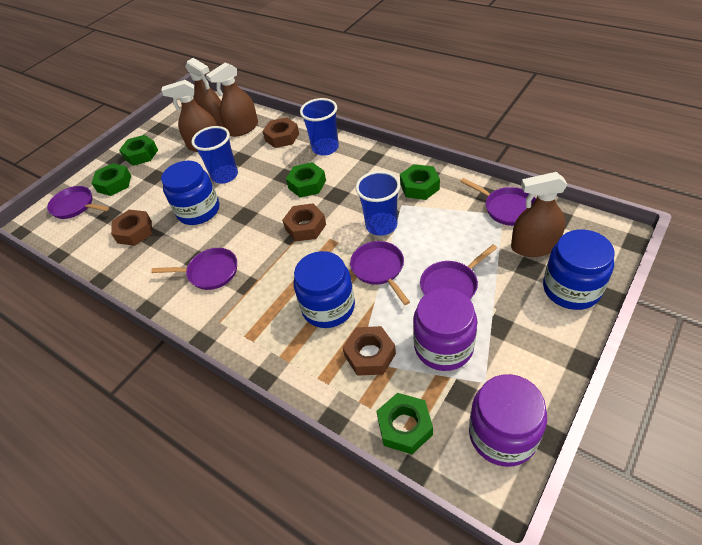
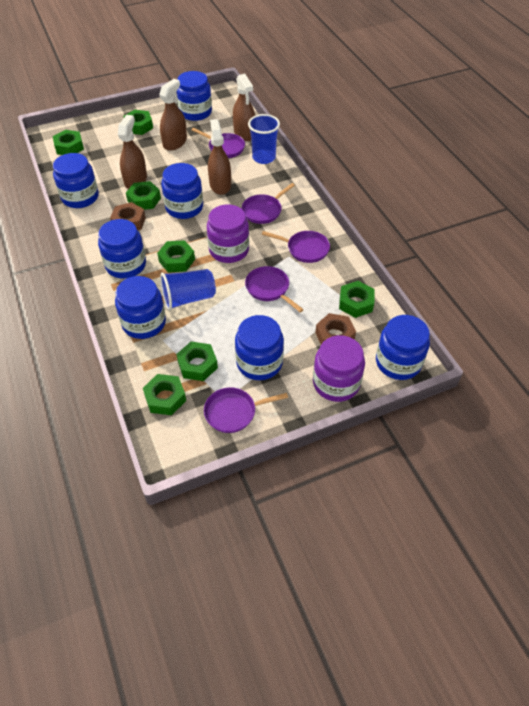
blue cup: [192,126,238,184] [300,98,339,156] [355,171,400,236] = 3 -> [160,269,216,310] [248,114,280,164] = 2
blue jar: [161,161,219,225] [294,251,355,328] [543,230,615,310] = 3 -> [53,153,99,208] [98,219,146,279] [115,276,166,339] [161,163,203,219] [177,71,212,121] [235,315,284,380] [376,315,430,380] = 7
brown nut: [111,210,152,246] [262,117,299,148] [282,203,326,242] [342,326,396,376] = 4 -> [110,202,146,230] [315,313,356,344] = 2
green nut: [92,163,131,196] [119,135,158,166] [286,162,326,197] [377,393,433,454] [400,164,440,200] = 5 -> [53,130,84,155] [123,110,153,135] [126,181,161,210] [143,374,186,415] [157,240,195,273] [176,342,218,381] [339,281,375,318] = 7

